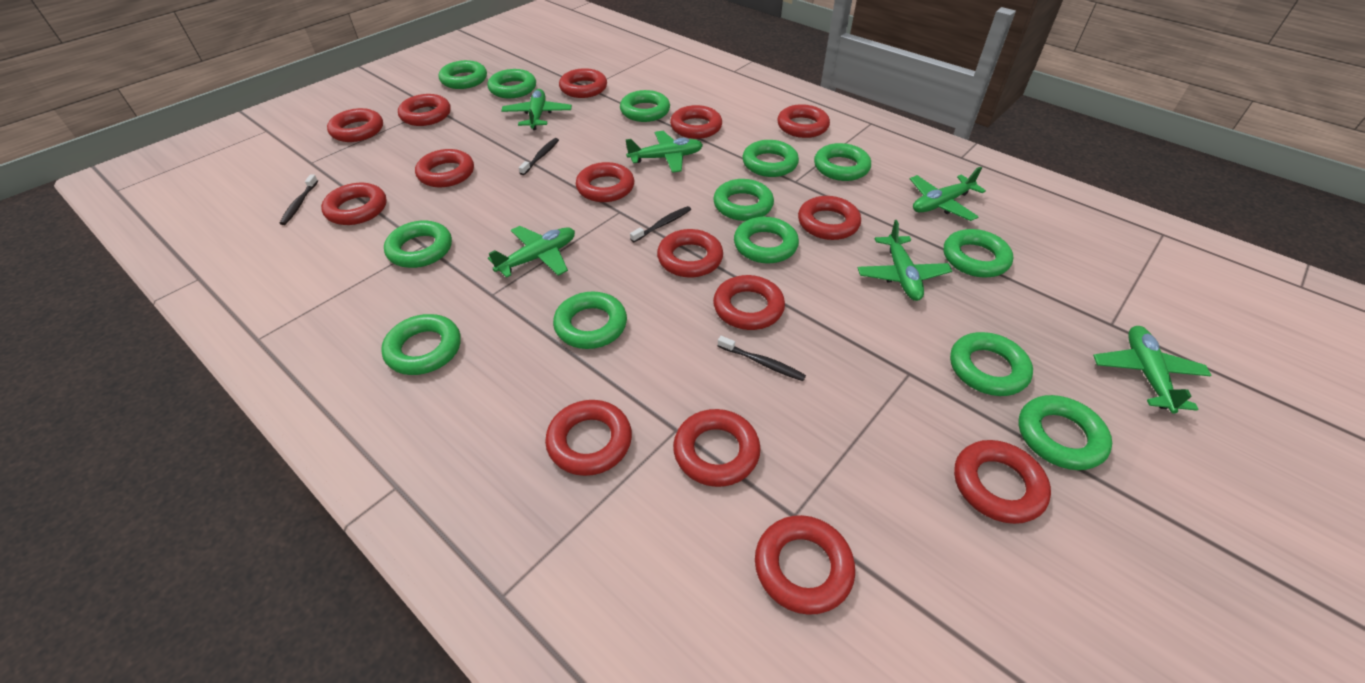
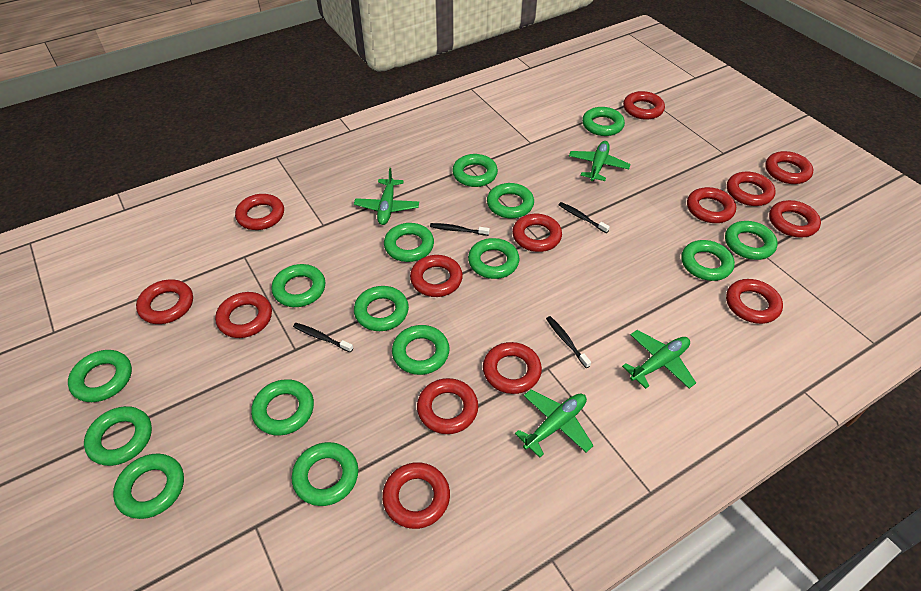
green plane: [488,226,575,278] [501,89,572,130] [625,131,703,173] [858,220,952,301] [910,167,986,221] [1093,326,1212,414] = 6 -> [354,168,419,225] [515,389,594,458] [569,141,630,181] [622,330,696,389] = 4
green ring: [381,314,461,375] [384,220,452,268] [439,60,487,89] [487,69,536,98] [553,292,627,349] [620,90,670,122] [713,179,774,221] [734,217,799,263] [742,140,799,177] [814,143,871,181] [944,229,1013,278] [950,332,1033,396] [1019,395,1112,470] = 13 -> [68,350,132,402] [84,406,152,466] [113,454,184,519] [251,379,314,436] [271,264,325,307] [292,442,358,506] [354,286,409,331] [384,223,434,262] [392,325,450,375] [452,154,498,187] [468,238,520,279] [487,183,534,219] [582,107,625,136] [681,240,735,281] [725,221,778,260] = 15
red ring: [321,183,387,225] [327,108,383,142] [398,94,451,126] [415,149,474,187] [545,400,632,476] [559,68,607,98] [576,162,634,202] [657,229,723,278] [670,105,722,139] [673,409,761,487] [713,275,785,330] [755,515,855,615] [777,104,830,138] [798,196,861,240] [954,440,1051,524] = 15 -> [136,279,193,324] [215,292,272,338] [235,194,284,230] [382,462,450,529] [410,255,463,297] [417,378,478,434] [483,342,542,394] [512,214,562,252] [623,91,665,120] [687,187,736,223] [726,279,783,324] [727,171,776,206] [765,151,813,184] [769,200,821,238] = 14

